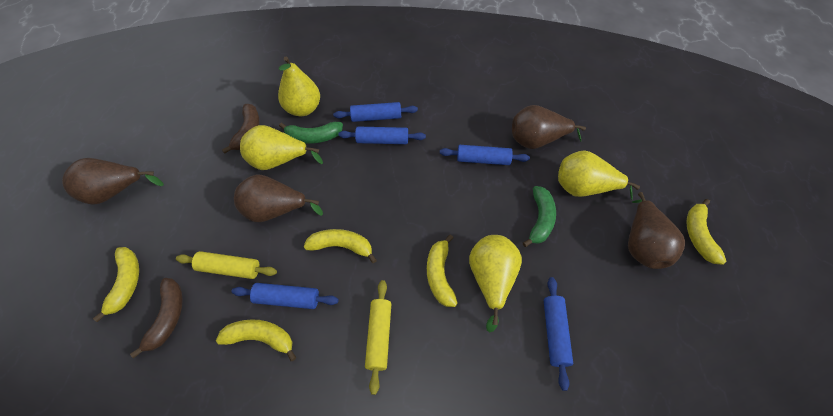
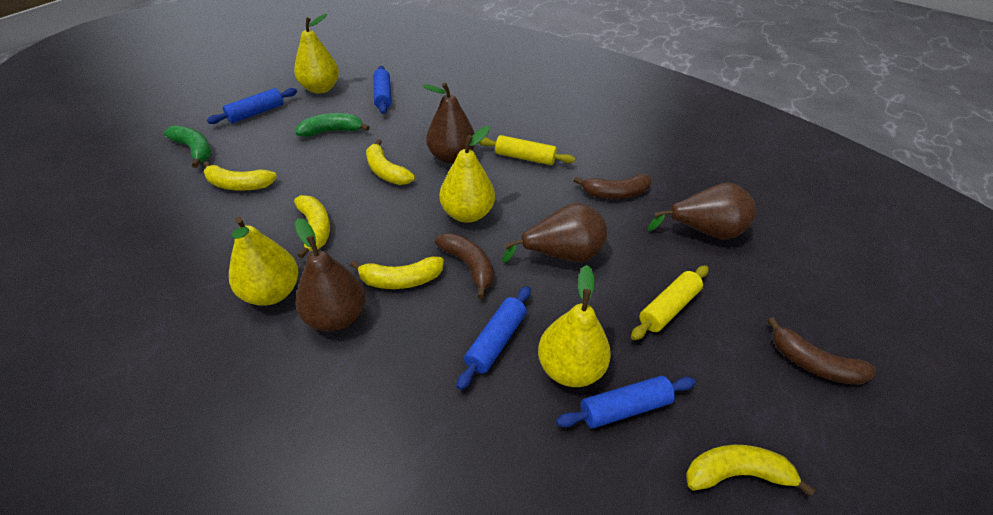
blue rolling pin: [231,283,339,309] [333,102,418,122] [338,126,426,144] [440,145,530,165] [544,277,573,391] = 5 -> [207,88,297,124] [373,66,392,114] [457,286,531,390] [556,376,696,428] = 4
brown banana: [130,278,183,358] [222,104,260,154] = 2 -> [435,233,494,299] [574,174,652,199] [767,317,876,385] = 3

